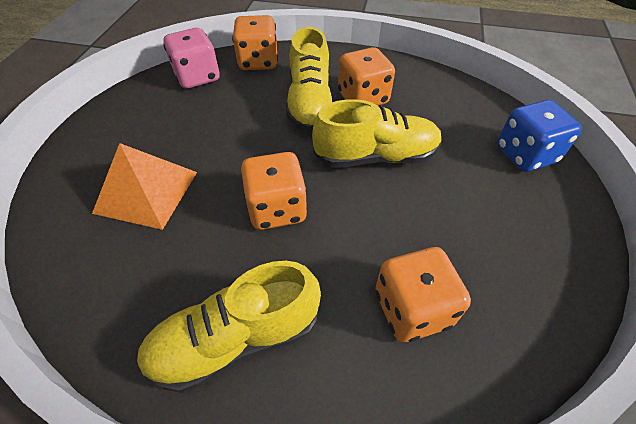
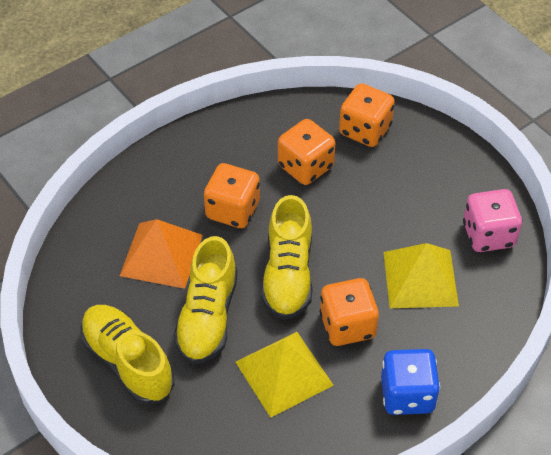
yellow pyramid: none = 0 -> [236,332,334,418] [384,243,459,308] = 2

